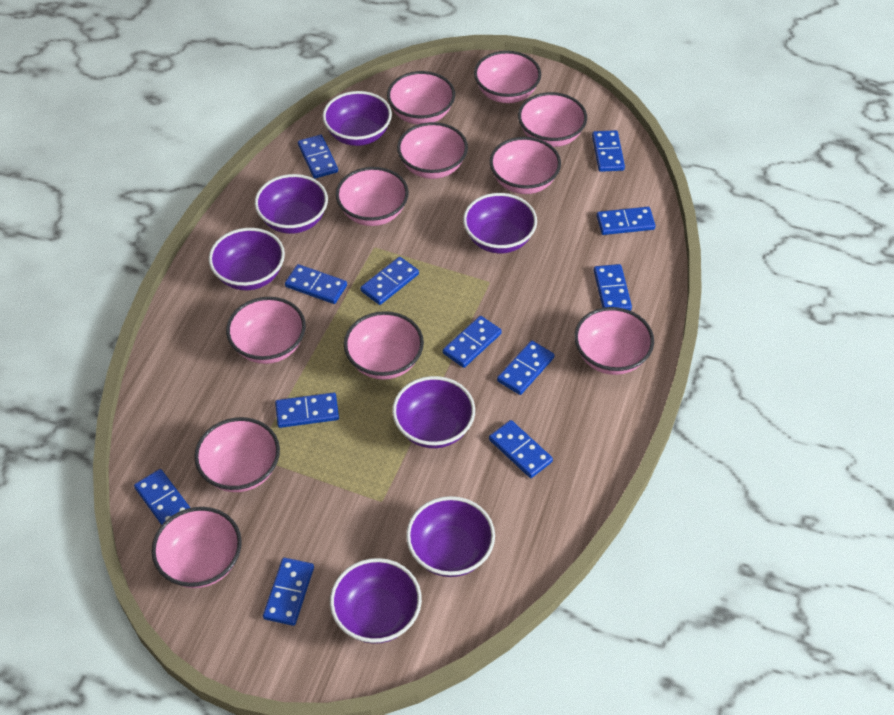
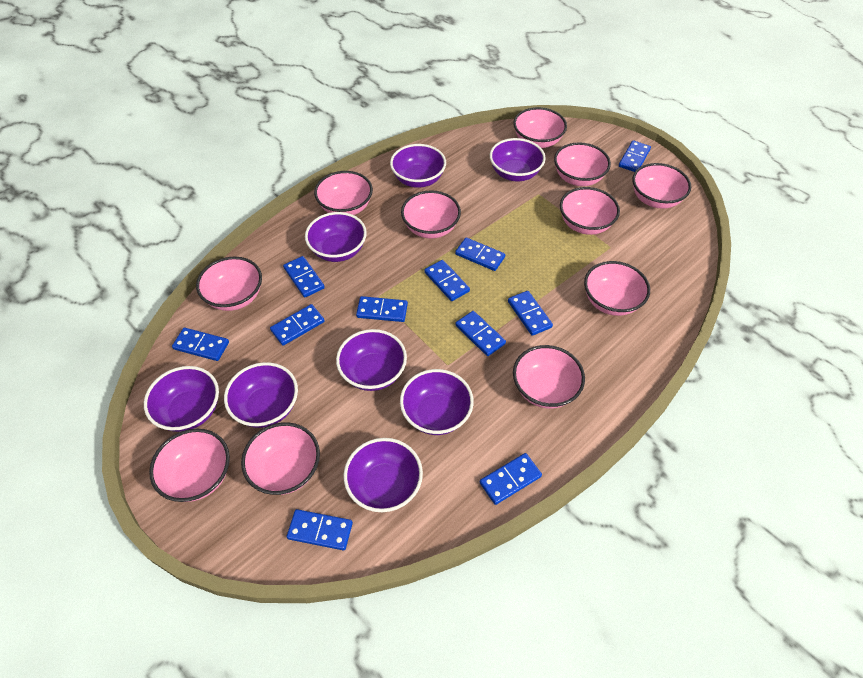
blue domino: [134,469,190,525] [263,558,314,626] [275,392,339,428] [285,264,347,304] [298,135,338,179] [360,257,419,305] [443,316,502,368] [489,420,553,478] [497,341,555,395] [592,130,625,172] [594,264,632,311] [597,207,656,235] = 12 -> [172,328,229,361] [270,304,325,346] [283,256,325,298] [287,509,353,550] [356,296,408,322] [424,260,470,301] [455,237,505,271] [455,311,506,356] [480,453,542,505] [508,291,553,336] [619,140,651,172] = 11
purple bowl: [208,228,285,290] [254,174,328,234] [322,91,392,146] [330,558,422,644] [392,376,475,448] [406,496,495,577] [463,193,537,253] = 7 -> [144,366,219,432] [224,362,298,428] [305,212,367,262] [336,329,407,391] [343,438,423,512] [390,144,446,188] [400,369,474,435] [490,138,546,181] = 8

